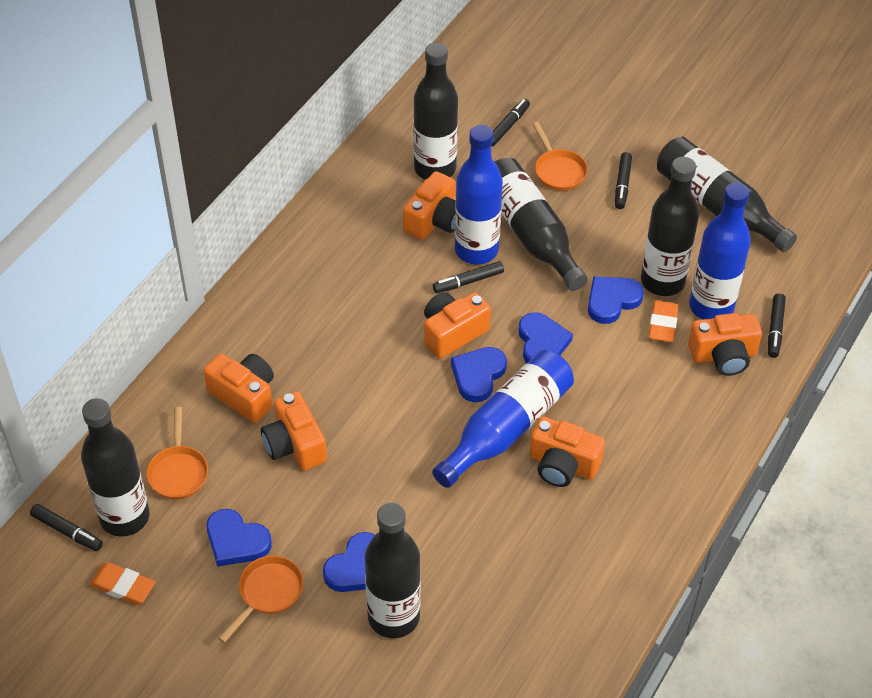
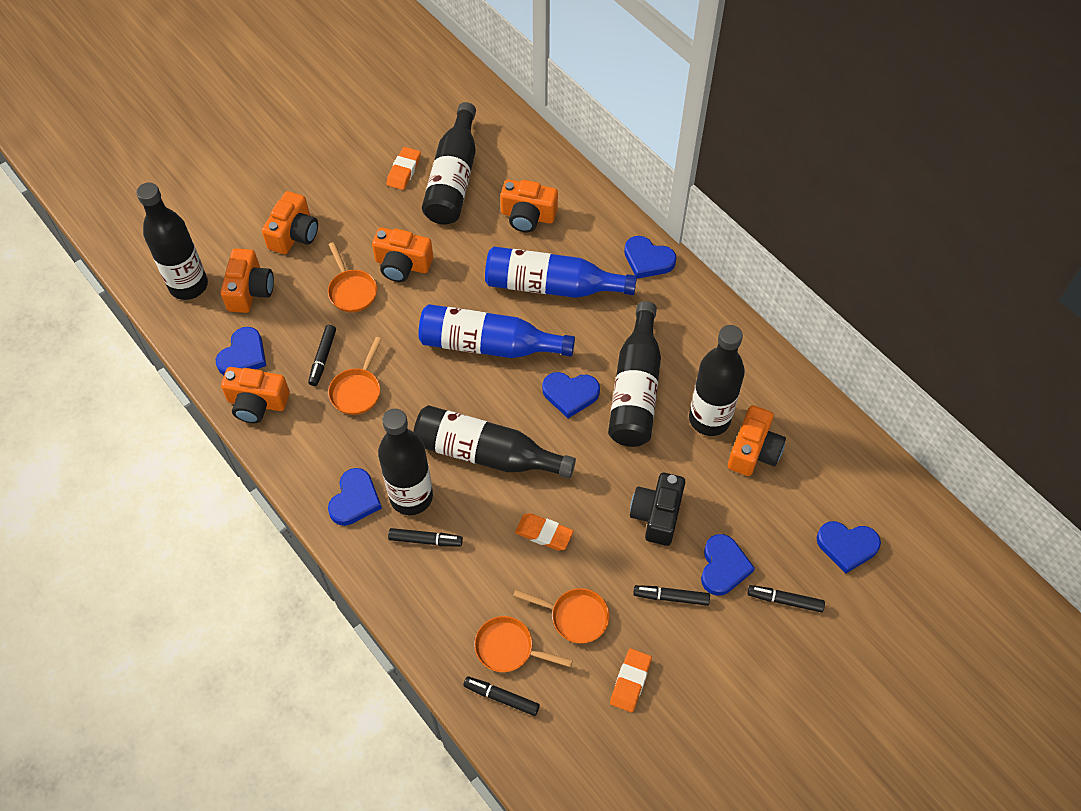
black camera: none = 0 -> [630,473,685,546] = 1
blue bottle: [432,350,574,488] [455,125,503,264] [689,183,751,320] = 3 -> [419,304,575,358] [485,247,637,298] = 2
blue heart: [207,509,272,567] [323,532,375,592] [451,347,507,402] [518,312,573,363] [588,276,644,324] = 5 -> [216,327,266,375] [328,468,382,526] [542,372,600,418] [624,236,676,279] [701,534,755,596] [816,521,881,574] = 6
orange eraser: [89,562,155,605] [649,300,678,342] = 2 -> [387,147,421,190] [515,513,573,551] [610,648,652,712] = 3
orange pan: [146,407,208,500] [218,555,303,643] [533,122,588,191] = 3 -> [328,242,377,312] [328,337,382,415] [474,616,573,672] [513,588,609,644] = 4

